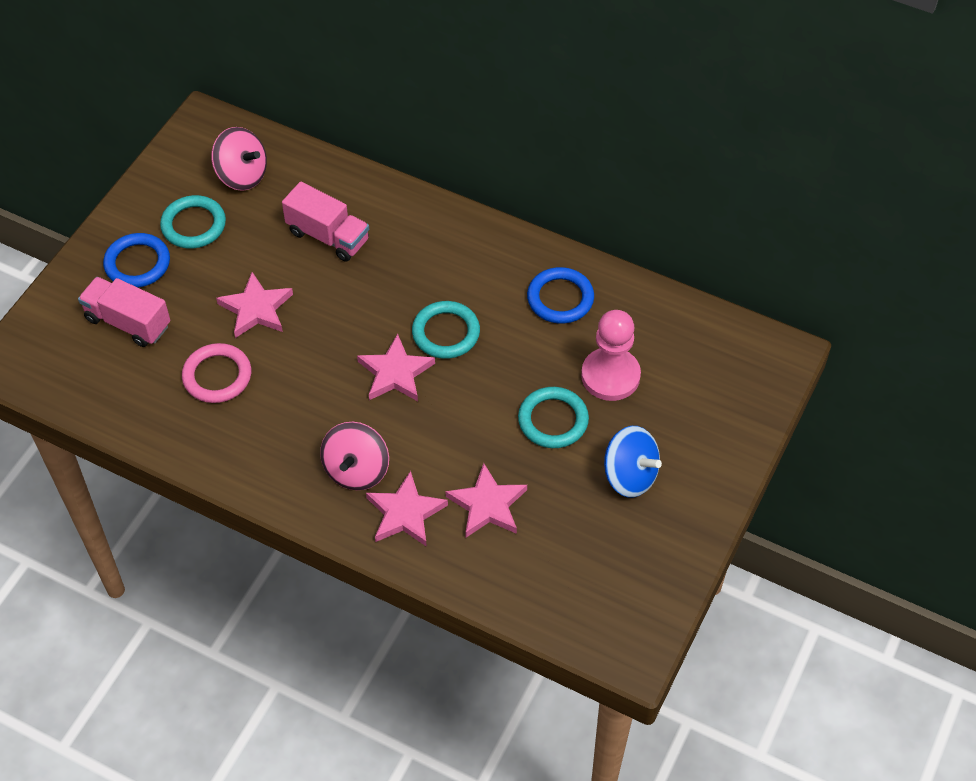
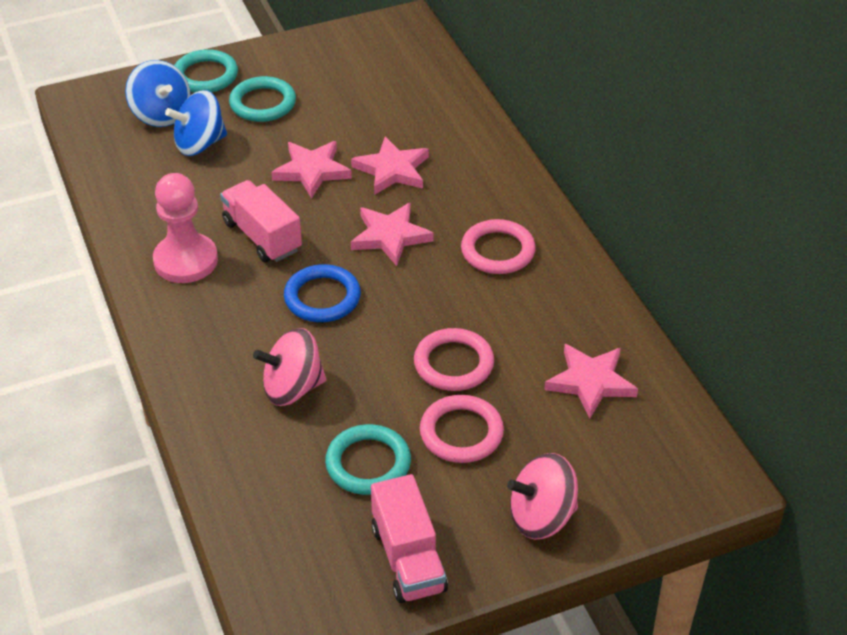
blue ring: [103,233,170,287] [527,267,594,324] = 2 -> [284,264,361,322] = 1
blue spinning top: [604,426,662,498] = 1 -> [125,60,191,127] [165,90,227,156] = 2
pink ring: [182,343,251,403] = 1 -> [414,328,494,391] [420,395,504,463] [461,219,536,274] = 3

